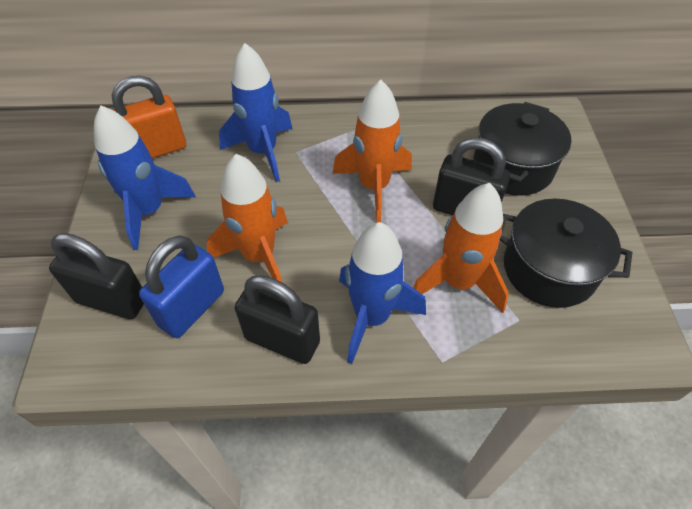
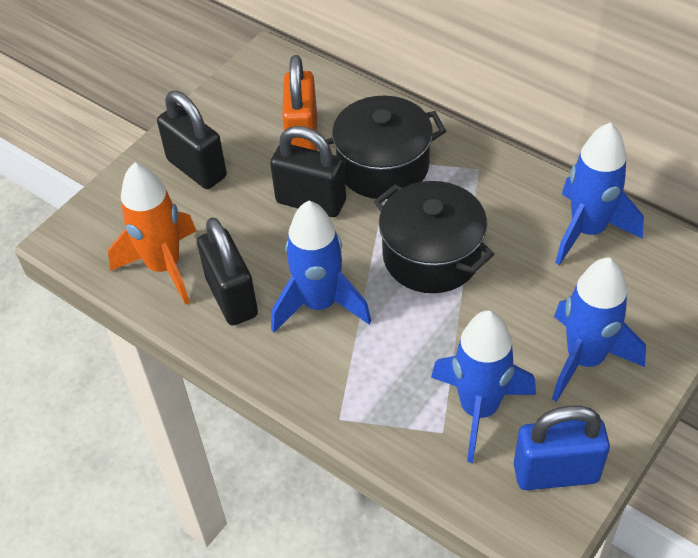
blue rocket: [94,105,196,250] [219,43,292,182] [339,222,426,364] = 3 -> [271,200,371,333] [431,310,536,463] [552,257,646,402] [555,122,644,265] = 4
orange rocket: [206,154,288,282] [333,80,412,223] [413,183,509,313] = 3 -> [108,162,196,305] = 1

